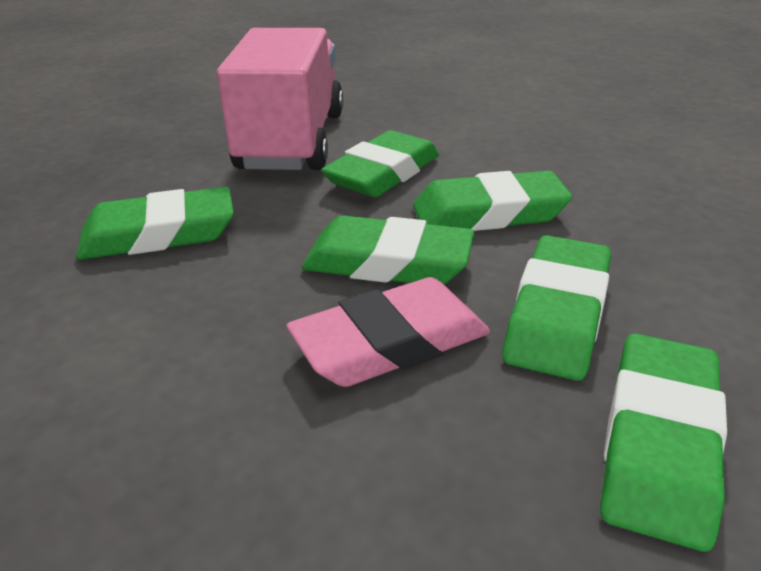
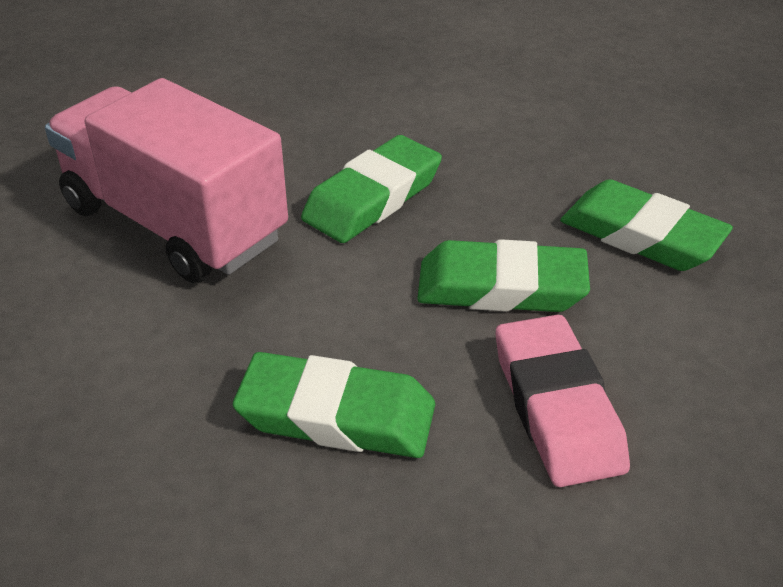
green eraser: [76,187,234,260] [302,215,474,284] [321,130,439,197] [413,171,572,231] [502,235,611,381] [600,333,727,552] = 6 -> [233,352,435,458] [301,135,442,243] [417,239,590,312] [560,179,733,271] = 4

